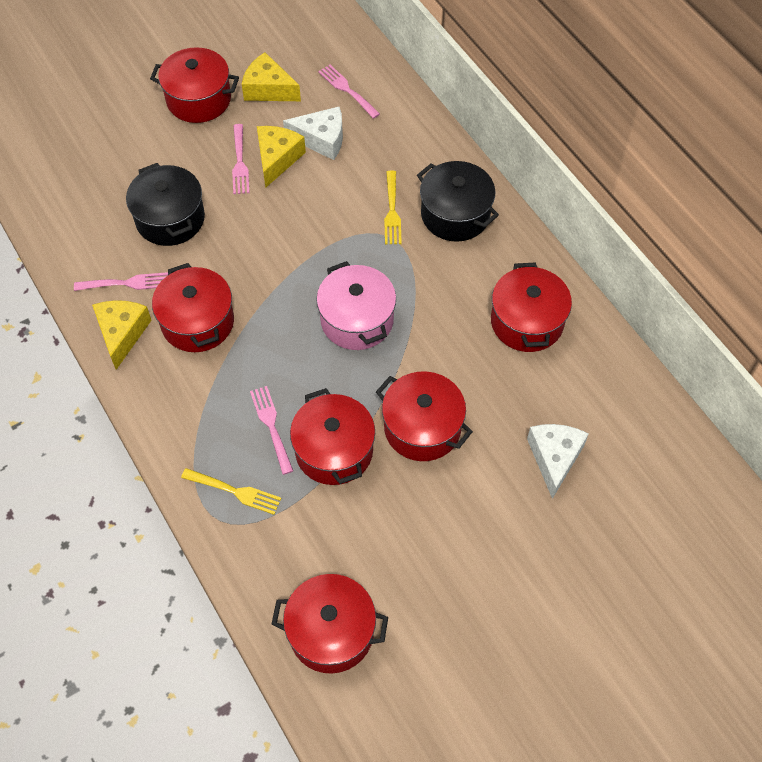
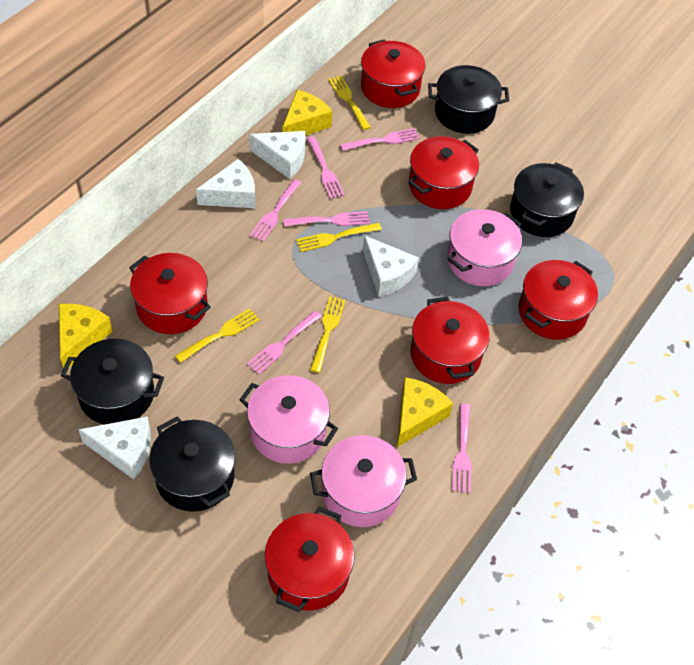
black pot: [126,163,205,246] [417,161,499,242] = 2 -> [60,339,164,425] [149,417,236,512] [428,65,509,134] [510,162,584,237] = 4
pink fork: [74,272,168,291] [232,124,250,194] [250,386,293,475] [318,65,380,119] = 4 -> [247,311,322,374] [250,179,301,242] [284,211,370,226] [307,136,344,199] [340,128,420,151] [452,403,471,493] = 6
pink pot: [316,261,396,350] = 1 -> [239,375,338,464] [310,435,417,527] [447,209,522,286] = 3
white cheese: [283,107,343,160] [527,424,589,499] = 2 -> [78,416,151,479] [196,159,255,208] [249,131,305,179] [363,235,419,297] = 4
yellow fork: [181,468,282,515] [384,171,402,244] = 2 -> [175,309,260,363] [296,223,382,252] [310,296,345,373] [328,76,371,130] = 4

